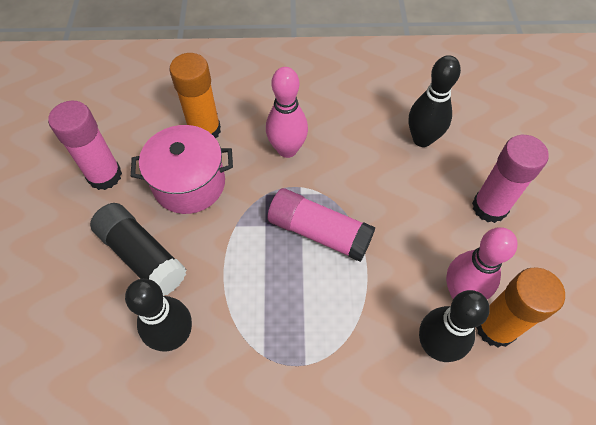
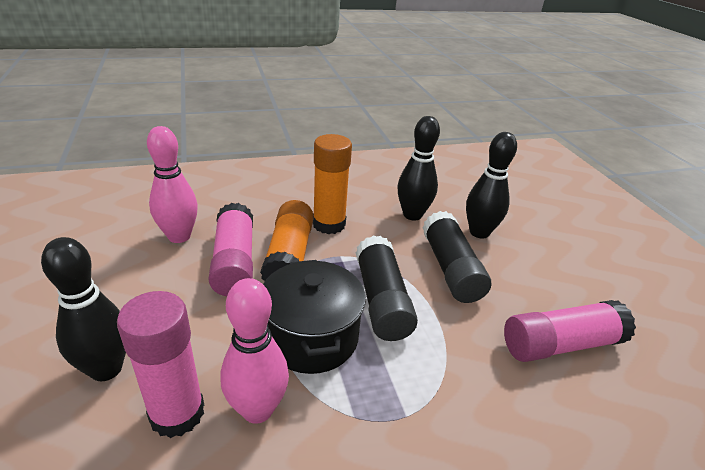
black glue stick: [90,203,187,296] = 1 -> [356,235,418,341] [422,211,491,303] = 2
black pot: none = 0 -> [263,260,366,374] = 1
pink pot: [131,125,233,214] = 1 -> none = 0

